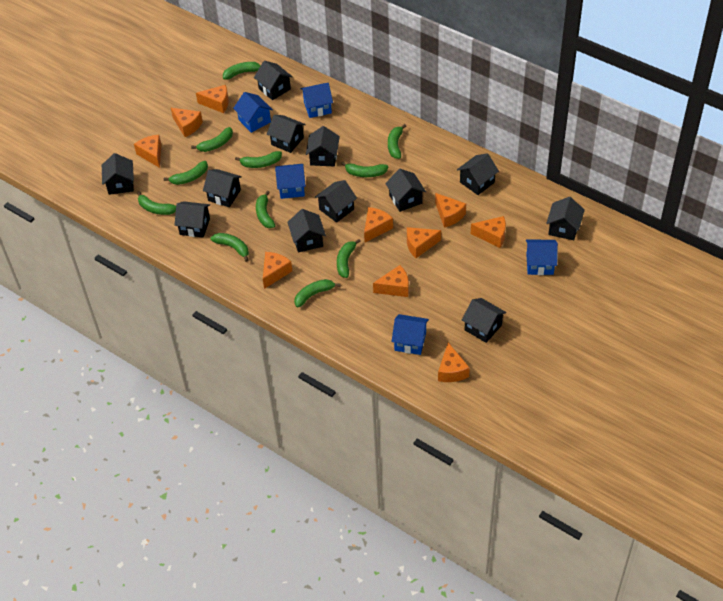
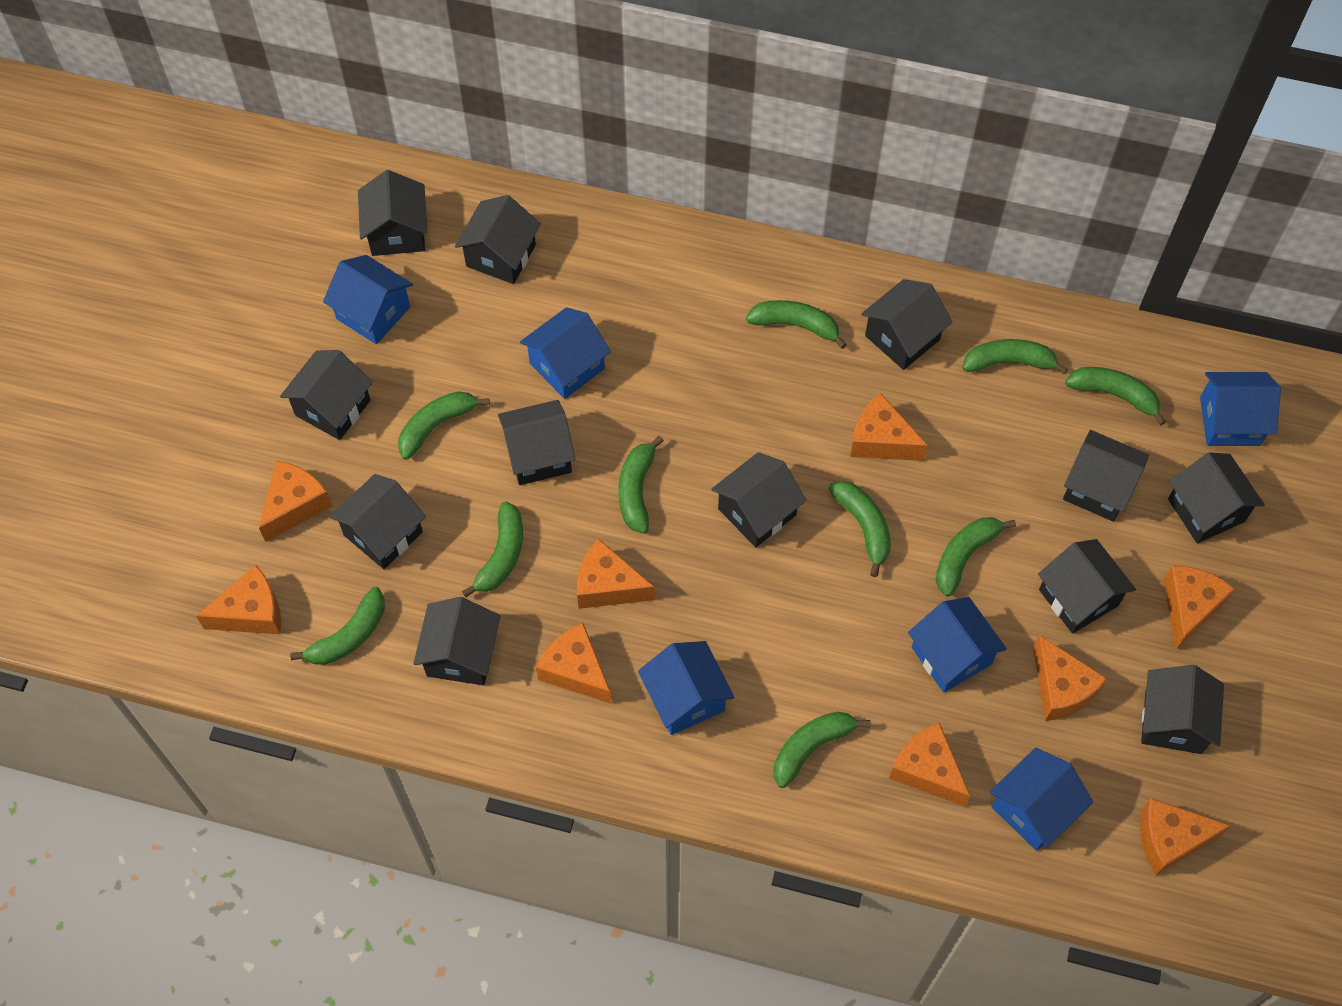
blue house: [233,92,273,133] [275,164,306,199] [301,83,333,118] [392,314,429,355] [526,240,558,275] = 5 -> [323,255,413,344] [520,307,611,399] [638,641,734,735] [908,597,1007,693] [990,748,1093,851] [1200,372,1281,446] = 6
green banana: [137,191,176,215] [164,161,208,185] [191,127,233,152] [210,233,249,262] [223,62,261,80] [235,151,282,168] [256,191,275,228] [294,279,341,307] [337,239,361,278] [341,162,389,177] [388,124,406,159] = 11 -> [290,587,385,665] [398,391,490,460] [462,501,523,597] [618,436,664,533] [746,300,847,349] [774,712,871,788] [829,481,891,577] [936,517,1016,596] [962,339,1068,375] [1065,367,1166,425] = 10
orange cheese: [134,135,161,168] [171,108,203,137] [196,85,229,113] [263,252,292,289] [364,207,393,243] [373,265,409,297] [407,227,441,258] [435,193,466,228] [438,343,470,382] [471,216,506,248] = 10 -> [196,565,281,634] [259,461,332,542] [536,623,612,704] [577,538,655,609] [850,393,928,461] [889,722,970,807] [1033,635,1108,721] [1140,798,1231,875] [1164,566,1235,650] = 9

